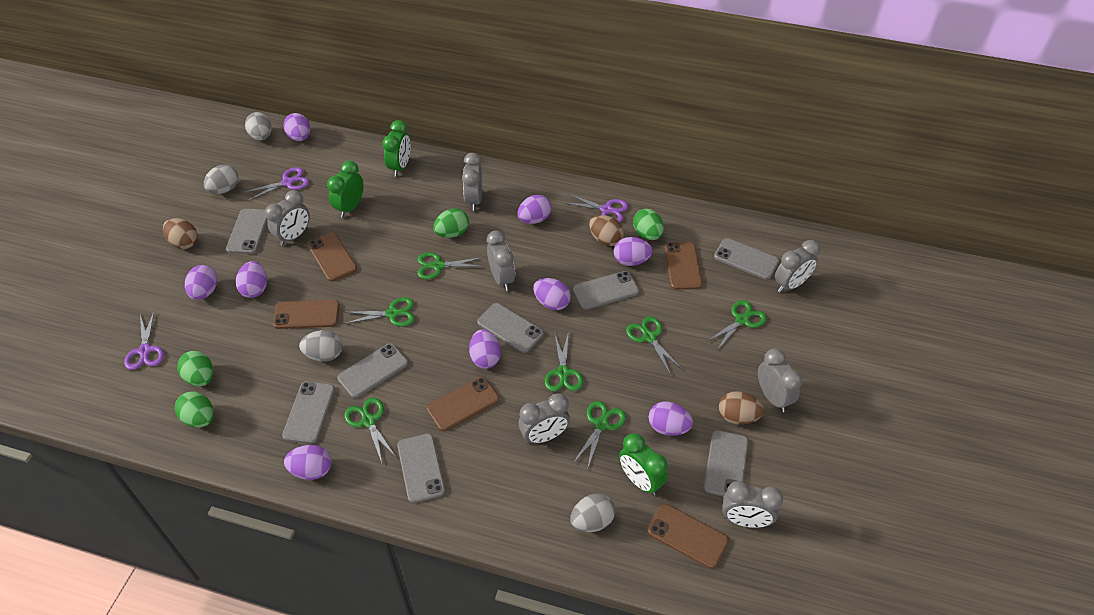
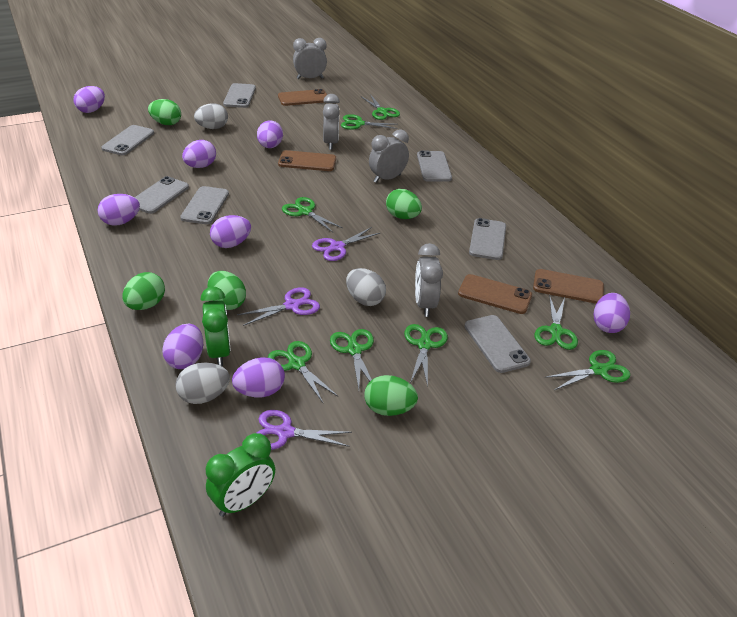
brown egg: [163,218,198,249] [589,215,624,246] [719,391,764,425] = 3 -> none = 0
brown phone: [273,300,340,329] [308,232,357,282] [427,377,499,431] [647,504,729,569] [665,242,702,290] = 5 -> [278,89,327,106] [278,150,336,171] [458,274,532,314] [533,269,604,304] = 4
green clock: [327,161,364,218] [382,120,410,177] [619,433,668,495] = 3 -> [201,287,231,366] [206,433,275,517] = 2
green egg: [175,391,214,428] [177,351,213,387] [433,208,469,238] [633,209,664,240] = 4 -> [122,272,165,310] [148,99,181,125] [208,271,246,310] [364,375,418,416] [386,189,422,219] = 5
green scissors: [344,297,415,327] [344,397,397,463] [417,252,485,279] [544,331,583,392] [573,401,626,470] [626,316,683,375] [706,300,767,350] = 7 -> [268,341,338,403] [282,197,343,232] [330,329,374,390] [341,114,398,130] [362,94,400,120] [404,324,448,387] [535,295,578,350] [545,350,630,390] = 8
grey clock: [265,190,310,246] [462,153,482,211] [487,230,515,291] [519,393,570,444] [722,481,783,528] [758,348,803,412] [775,240,820,293] = 7 -> [293,38,327,79] [323,94,340,150] [369,129,409,183] [415,243,443,317] = 4
grey egg: [204,165,239,194] [245,112,272,141] [299,330,342,362] [570,493,615,532] = 4 -> [175,363,230,404] [194,103,228,129] [346,268,386,306] = 3
grey phone: [226,209,268,254] [282,381,335,444] [337,343,408,398] [397,434,445,503] [477,303,543,353] [573,271,639,310] [704,430,748,497] [714,238,779,280] = 8 -> [101,125,154,155] [135,176,189,214] [180,186,229,224] [223,83,256,108] [417,150,452,182] [464,315,531,373] [469,218,506,260] = 7
purple egg: [185,265,218,300] [236,261,267,298] [284,113,310,141] [284,445,331,480] [469,329,501,369] [518,195,551,224] [533,278,571,310] [614,237,652,266] [648,402,693,436] = 9 -> [73,86,105,113] [97,194,140,226] [162,324,203,369] [182,140,216,168] [210,215,251,248] [232,357,285,397] [257,120,283,148] [594,293,630,333] = 8

